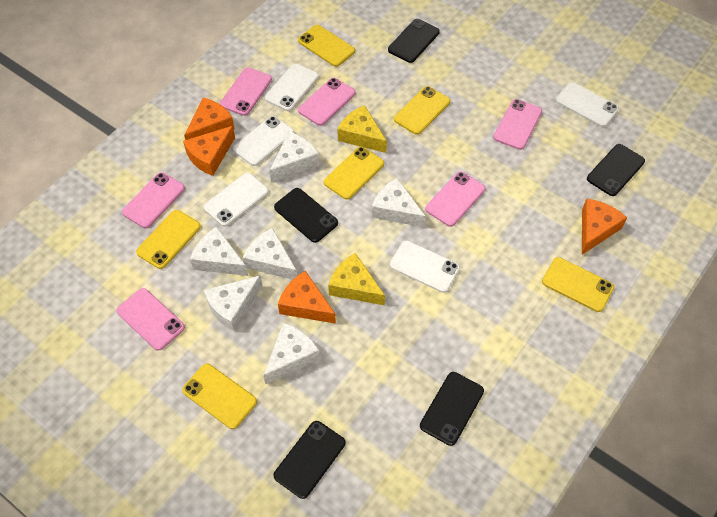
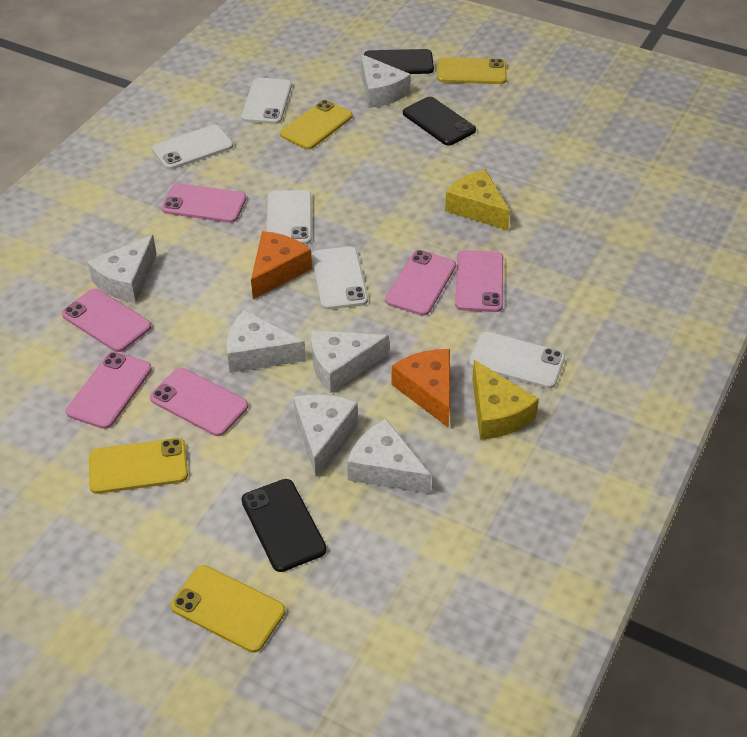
black phone: [273,421,345,499] [274,188,338,243] [388,19,440,63] [420,372,484,446] [587,144,645,196] = 5 -> [241,479,327,572] [364,49,434,74] [403,97,476,146] = 3
orange cheese: [183,126,235,176] [184,98,234,140] [278,271,336,324] [582,199,627,255] = 4 -> [251,231,312,299] [391,349,450,427] = 2
yellow phone: [136,210,201,269] [182,363,257,429] [298,25,355,67] [324,147,384,200] [394,86,450,135] [542,257,614,312] = 6 -> [89,438,188,494] [171,565,285,653] [280,100,353,150] [437,57,507,84] = 4

